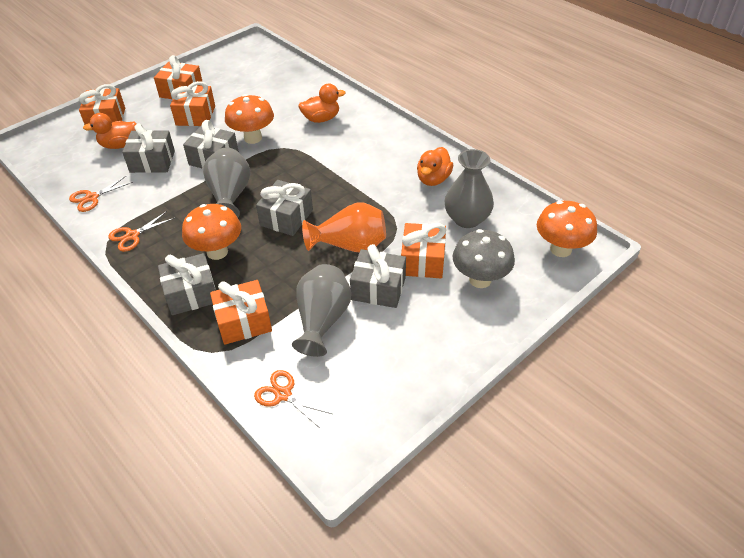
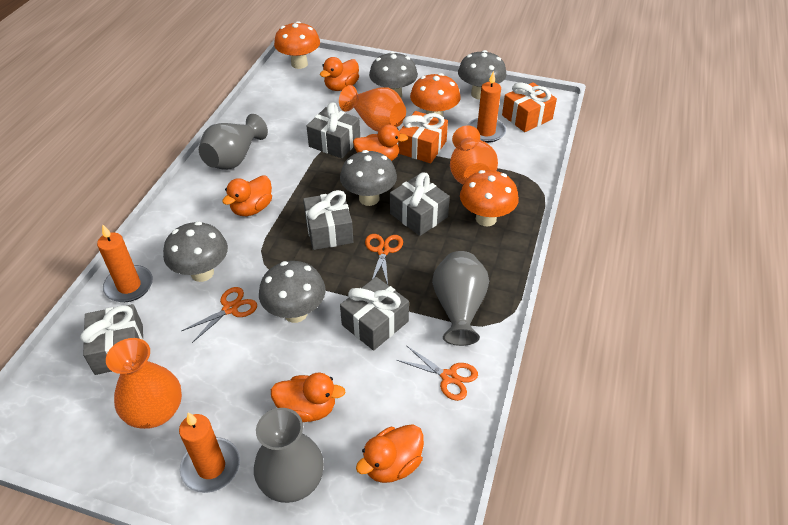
grey mushroom: [452,229,515,288] = 1 -> [163,222,228,282] [259,261,326,323] [340,150,397,206] [369,51,418,98] [458,50,506,100] = 5
orange candle: none = 0 -> [97,224,153,302] [179,412,240,493] [468,71,506,143] = 3
orange duck: [83,113,137,149] [298,84,346,123] [417,147,453,186] = 3 -> [222,175,272,216] [271,373,346,422] [320,57,359,91] [353,124,408,161] [356,424,424,483] = 5
orange gift: [79,84,125,125] [154,55,203,100] [170,81,215,126] [210,280,272,345] [401,223,446,278] = 5 -> [398,111,448,163] [502,82,557,132] = 2
orange vase: [302,202,386,252] = 1 -> [106,338,182,429] [339,85,406,132] [450,125,498,184] = 3

